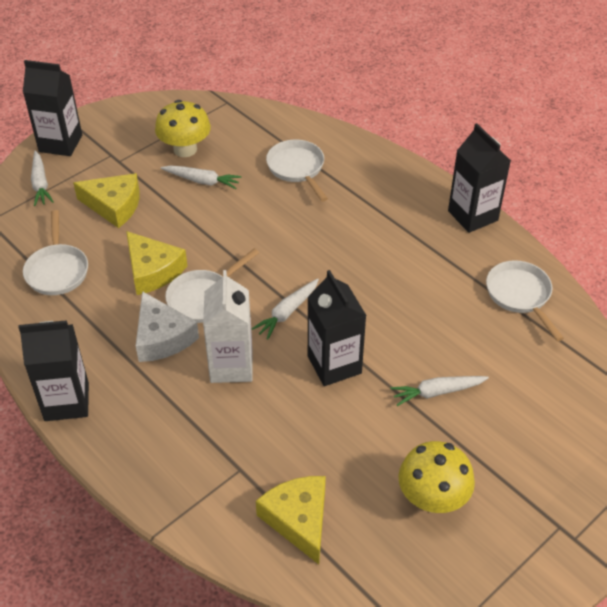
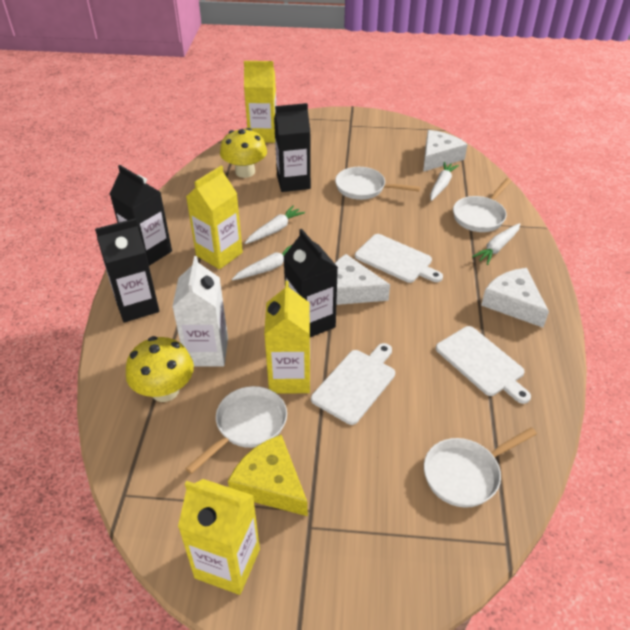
white cheese: [136,291,199,362] = 1 -> [335,254,390,305] [423,130,468,172] [481,268,549,327] = 3
white cutting board: none = 0 -> [311,343,395,425] [355,234,443,283] [436,326,531,404] = 3
yellow carton: none = 0 -> [178,479,260,595] [186,166,243,269] [244,61,276,143] [264,281,310,393] = 4
yellow cheese: [73,173,140,228] [126,231,187,295] [256,476,326,564] = 3 -> [228,435,308,516] = 1

